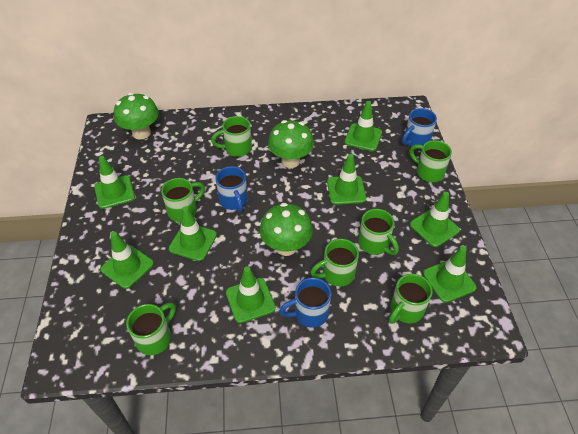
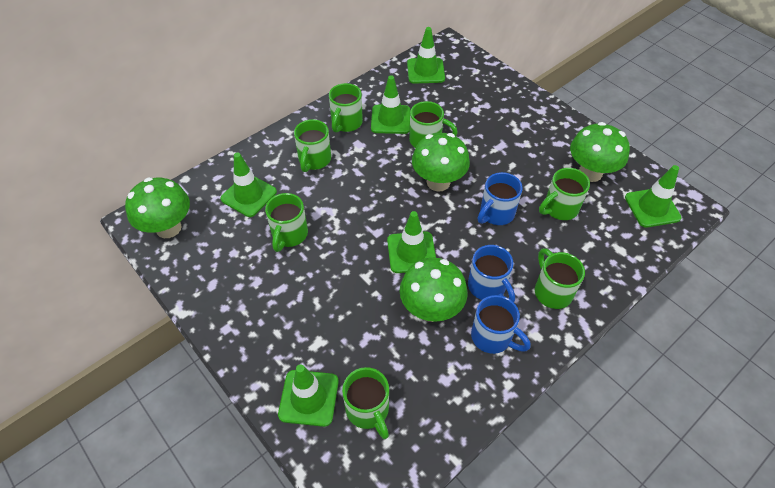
green mushroom: [114,93,159,140] [260,203,313,256] [268,120,314,168] = 3 -> [125,177,190,238] [400,258,468,322] [412,133,470,192] [570,122,630,182] = 4
green traffic cone: [94,156,135,209] [101,232,154,289] [169,206,217,261] [226,266,276,323] [327,154,366,205] [344,101,382,151] [410,192,460,247] [423,246,476,303] = 8 -> [220,153,277,217] [278,364,339,427] [371,75,410,134] [387,211,436,273] [407,27,445,84] [625,165,682,227] = 6

